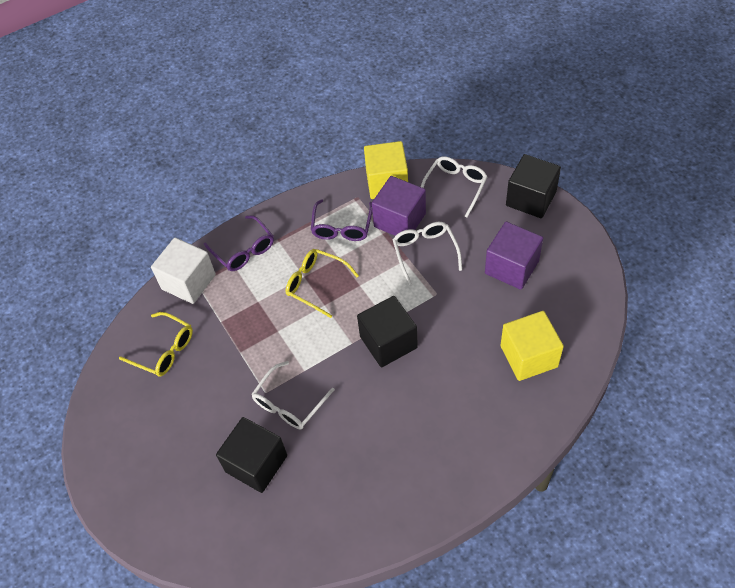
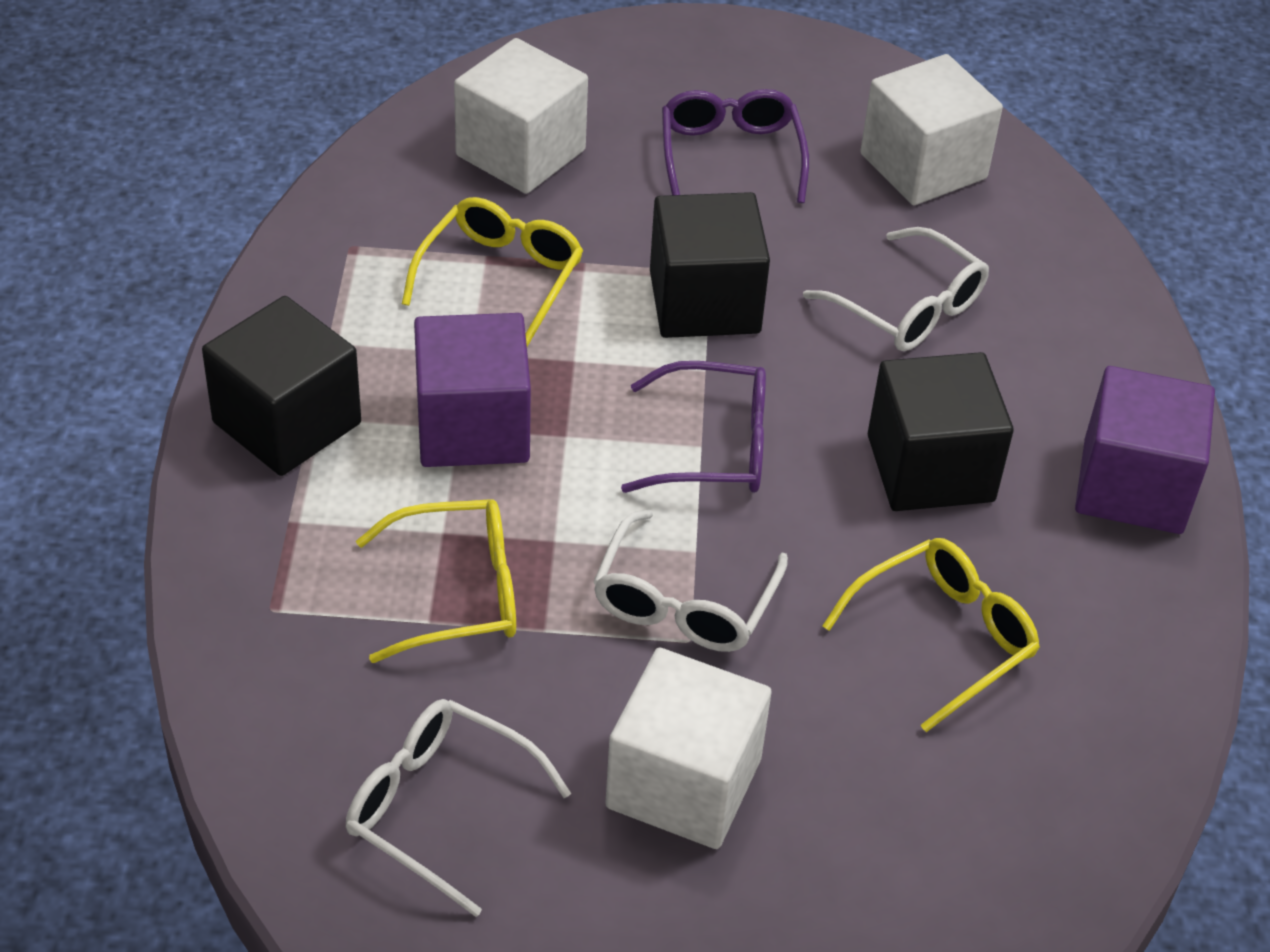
white cube: [151,238,216,304] = 1 -> [454,38,588,194] [605,648,772,849] [860,54,1003,205] = 3
yellow cube: [364,141,408,199] [500,311,564,381] = 2 -> none = 0
yellow glasses: [119,312,193,376] [286,249,359,318] = 2 -> [356,499,516,663] [402,197,583,347] [822,538,1040,732] = 3

